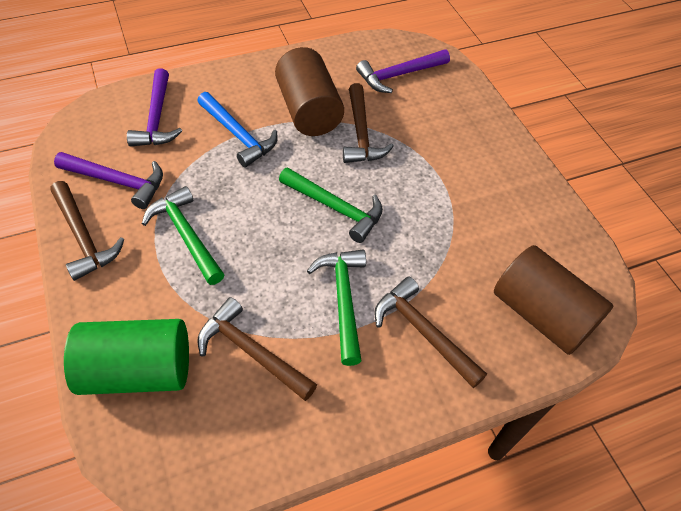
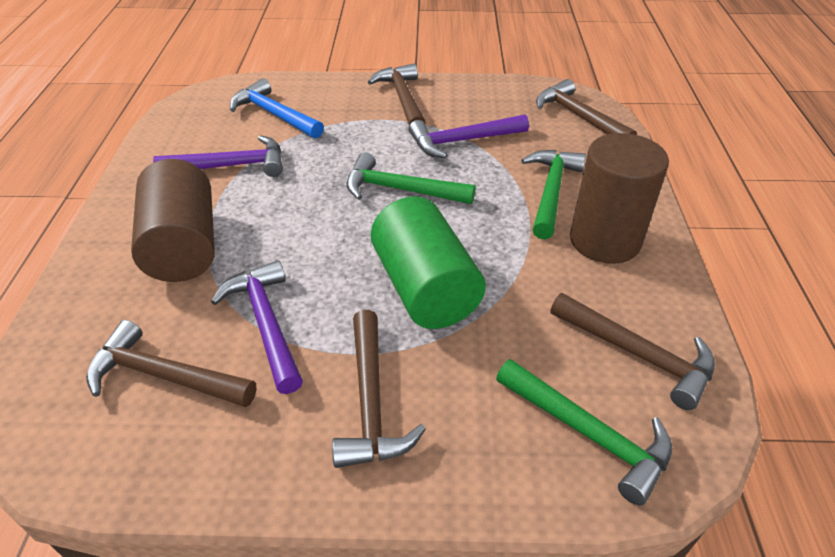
brown hammer: [50,181,124,281] [197,297,317,401] [343,83,394,163] [374,277,487,388] = 4 -> [86,320,256,407] [332,310,426,468] [368,64,426,125] [536,79,637,135] [550,293,715,410] = 5

